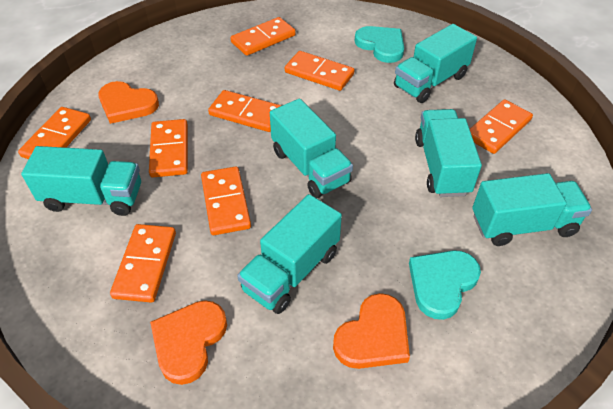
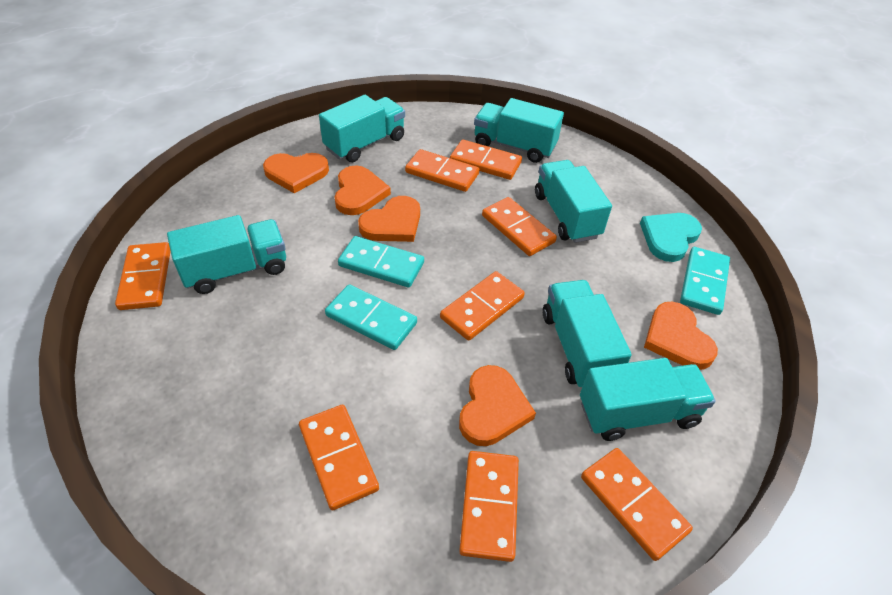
orange heart: [98,81,159,124] [150,300,227,385] [333,293,410,369] = 3 -> [263,153,329,193] [334,165,391,215] [358,196,420,242] [459,365,536,446] [644,302,718,370] = 5
turquoise domino: none = 0 -> [325,284,417,350] [338,236,424,288] [680,247,730,315] = 3
turquoise heart: [355,26,404,63] [409,250,481,320] = 2 -> [640,213,702,262] = 1

